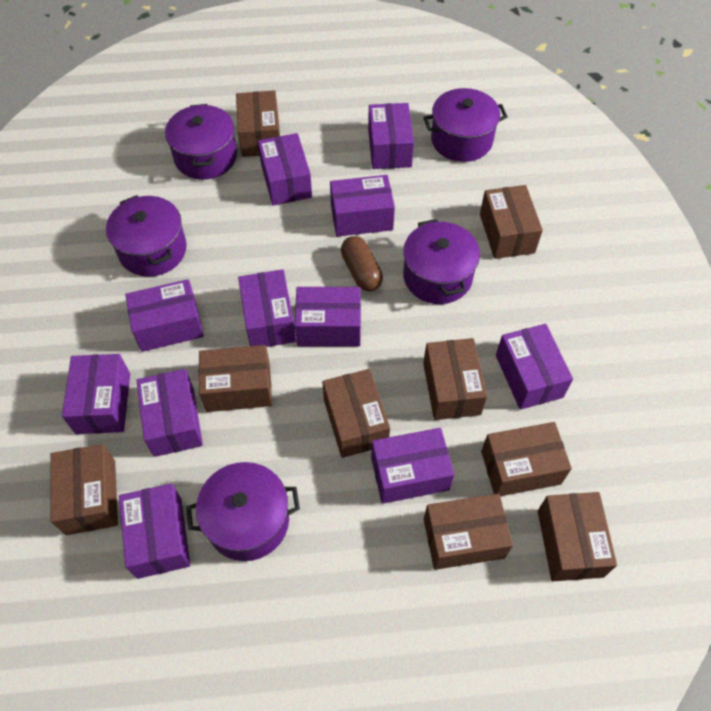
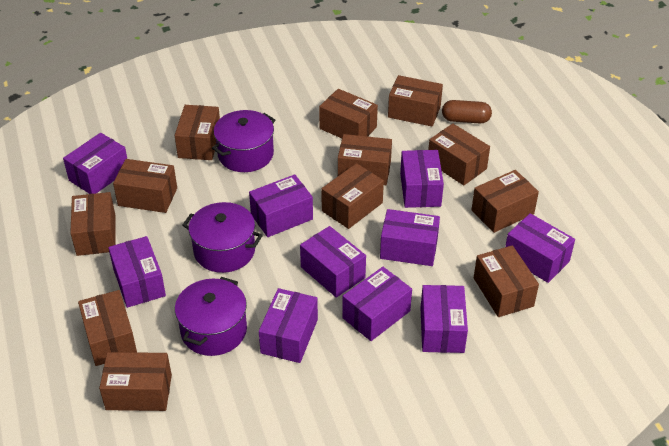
brown box: [51,444,118,535] [199,345,272,412] [236,90,280,157] [322,369,390,458] [423,338,487,420] [424,493,513,570] [480,185,543,259] [481,422,572,496] [538,492,617,581] = 9 -> [70,192,116,256] [78,290,137,366] [99,352,172,411] [113,159,177,213] [175,105,220,160] [319,89,378,138] [321,163,384,229] [338,134,392,185] [388,75,443,127] [428,124,490,185] [471,170,539,233] [474,245,539,317] = 12
purple box: [62,354,130,434] [119,483,190,579] [125,279,204,352] [136,369,203,457] [238,269,296,347] [258,133,312,206] [295,287,361,346] [330,175,395,237] [368,103,414,169] [371,428,454,504] [496,324,573,410] = 11 -> [63,133,127,194] [108,236,166,308] [249,174,313,237] [259,288,318,363] [300,226,366,298] [342,267,412,341] [380,209,440,266] [400,150,444,208] [420,285,468,353] [505,213,575,283] = 10
purple pot: [106,195,187,277] [165,104,237,180] [186,462,300,561] [403,219,480,304] [423,88,508,162] = 5 -> [175,277,247,356] [182,202,263,273] [212,110,275,172] = 3

